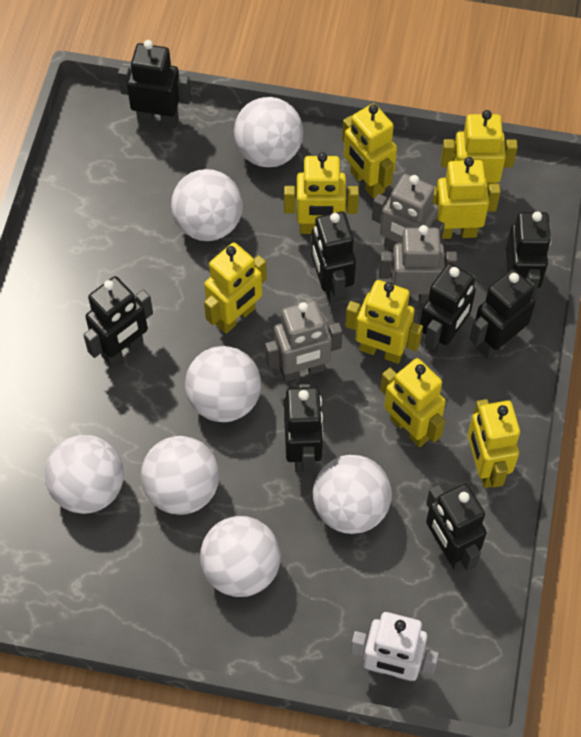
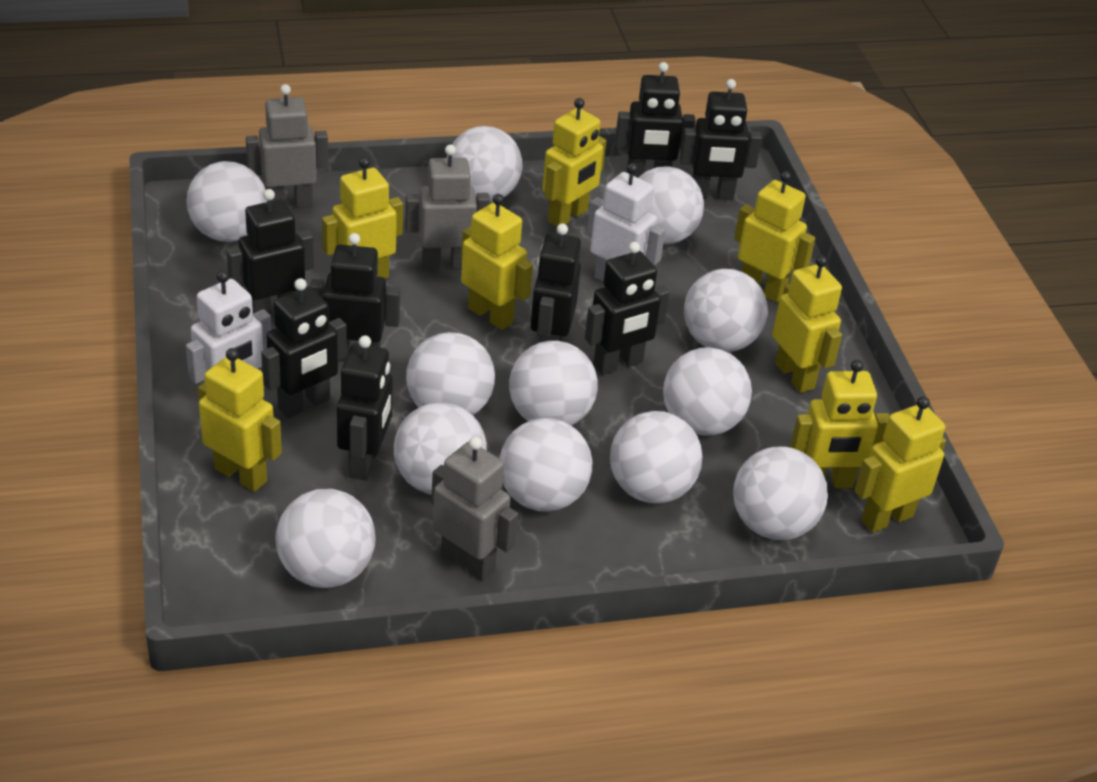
white ball: [45,435,124,514] [141,436,220,515] [171,169,243,241] [185,346,261,422] [200,516,280,597] [234,97,303,167] [313,455,392,534] = 7 -> [186,161,267,242] [275,489,375,588] [394,402,487,495] [406,332,495,415] [447,126,523,203] [499,418,592,512] [509,341,598,425] [610,411,702,504] [638,166,704,244] [663,347,752,436] [684,269,768,352] [733,446,828,540] = 12
white robot: [351,612,439,681] = 1 -> [186,270,272,384] [587,163,665,282] = 2

